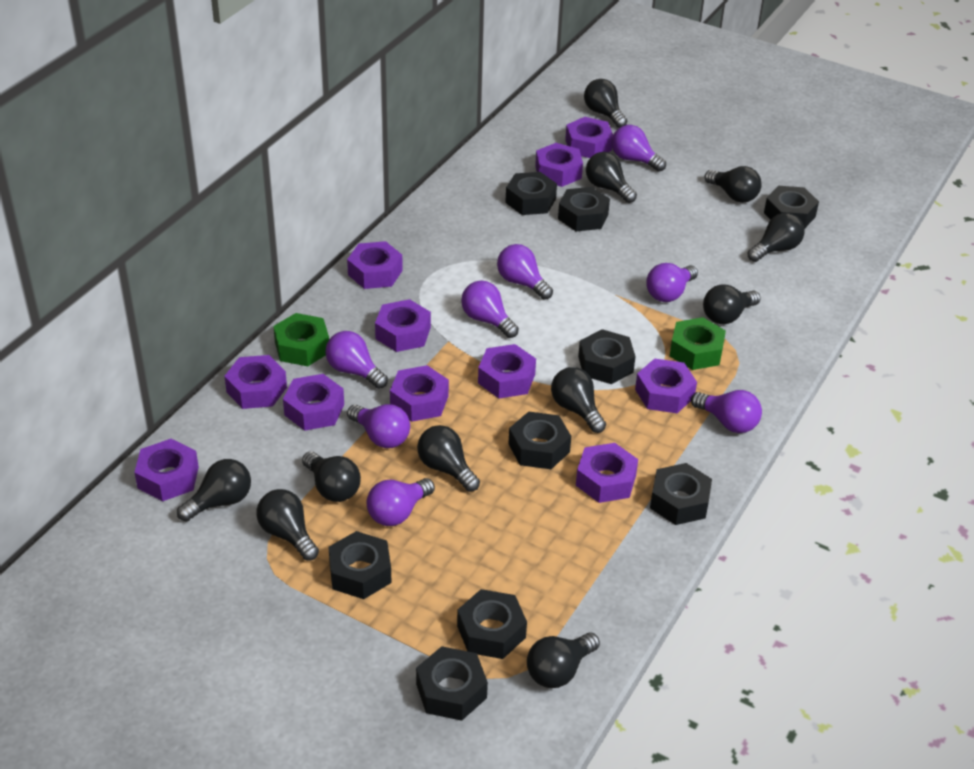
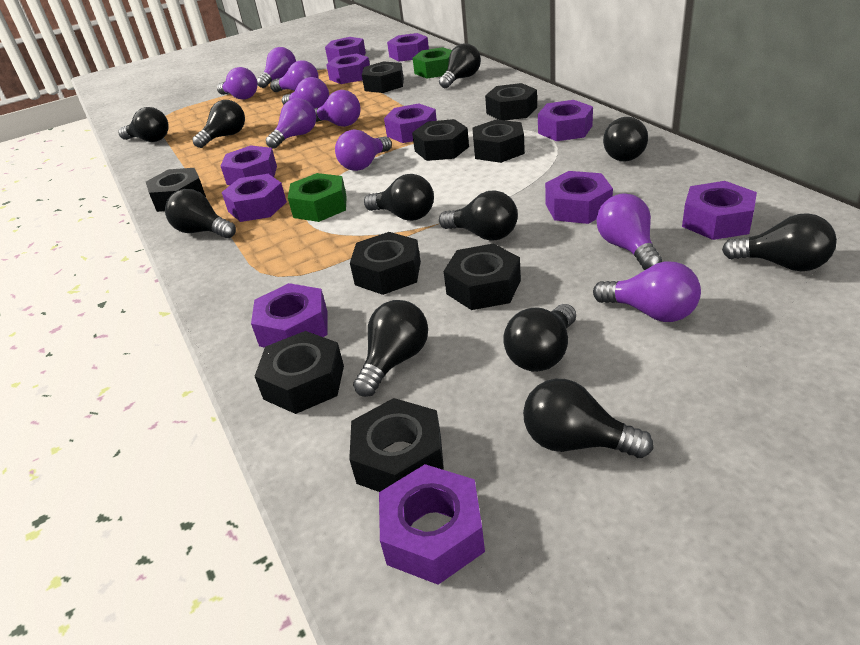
purple light bulb: [325,331,388,389] [347,404,410,448] [366,478,435,526] [461,281,519,338] [497,244,553,300] [612,125,666,172] [646,263,698,302] [691,390,762,433] = 8 -> [217,67,257,100] [257,47,296,88] [266,98,316,149] [270,60,319,92] [282,77,329,108] [314,90,361,127] [335,130,392,171] [593,262,701,322] [596,193,662,270] = 9

